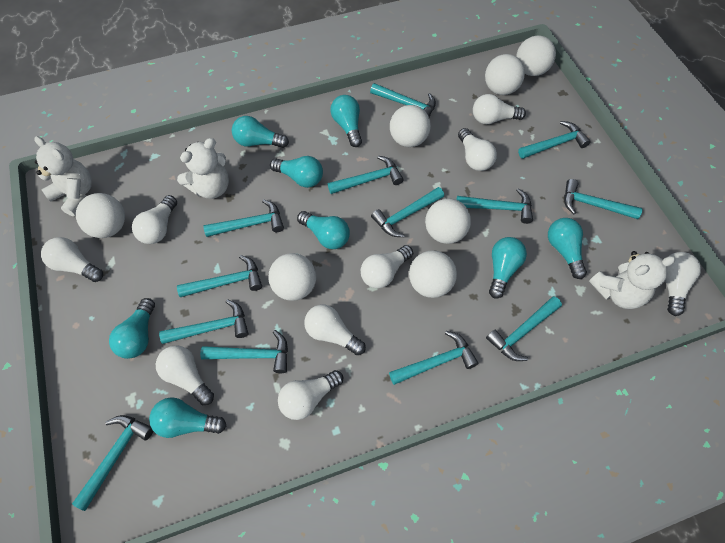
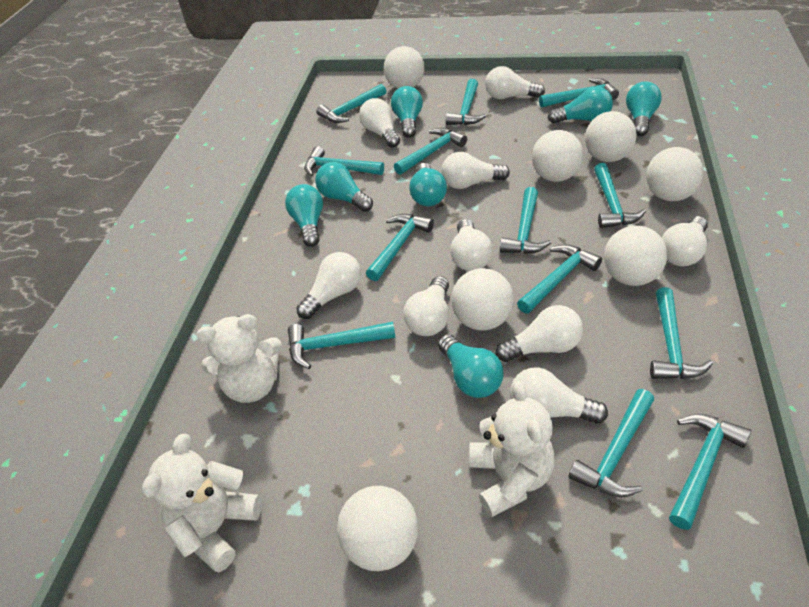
turquoise light bulb: [109,298,155,359] [149,397,226,438] [232,116,289,148] [270,156,323,188] [297,211,350,249] [330,95,362,147] [489,237,527,299] [548,218,587,279] = 8 -> [285,184,323,247] [315,162,373,212] [391,86,423,138] [409,163,447,206] [438,334,503,398] [548,87,613,124] [626,81,662,136] = 7

